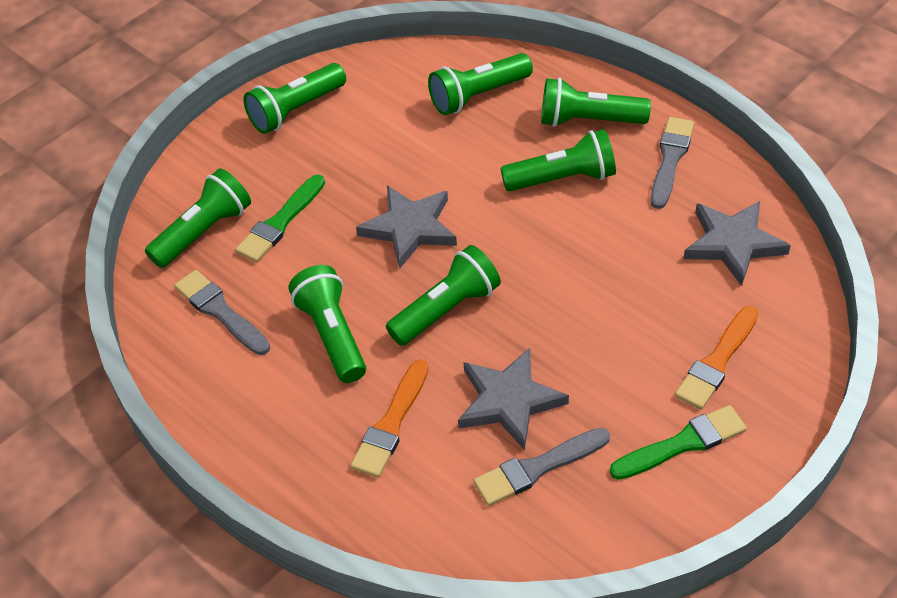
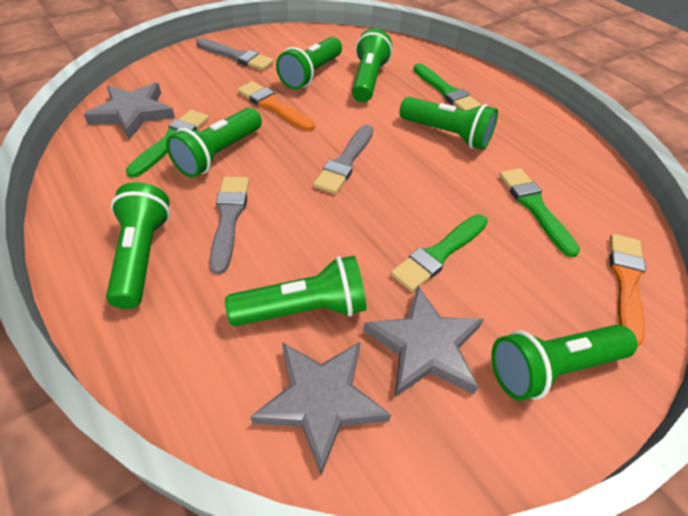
green brush: [235,175,325,262] [610,405,747,480] = 2 -> [126,110,209,178] [391,214,488,292] [413,63,481,111] [499,168,580,257] = 4

